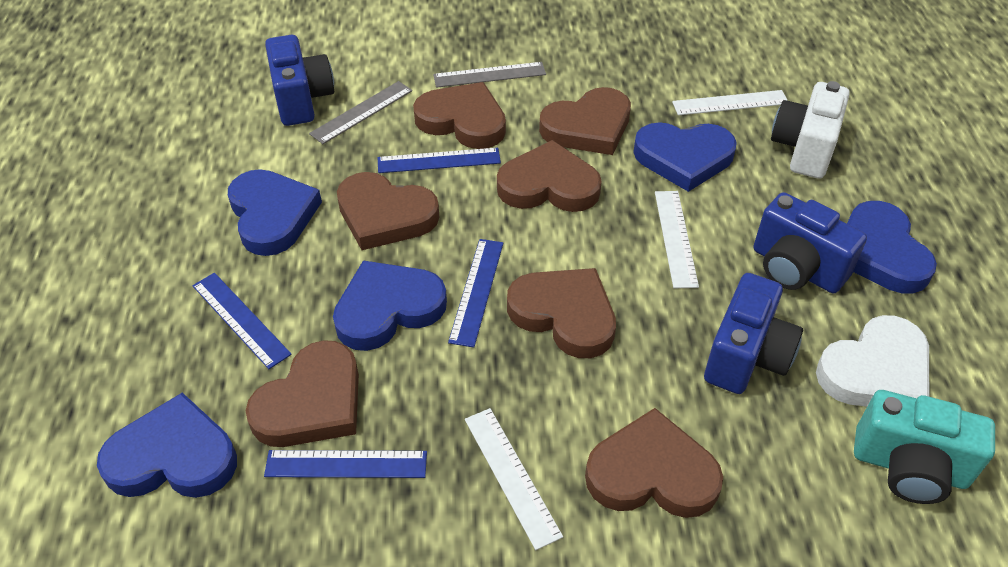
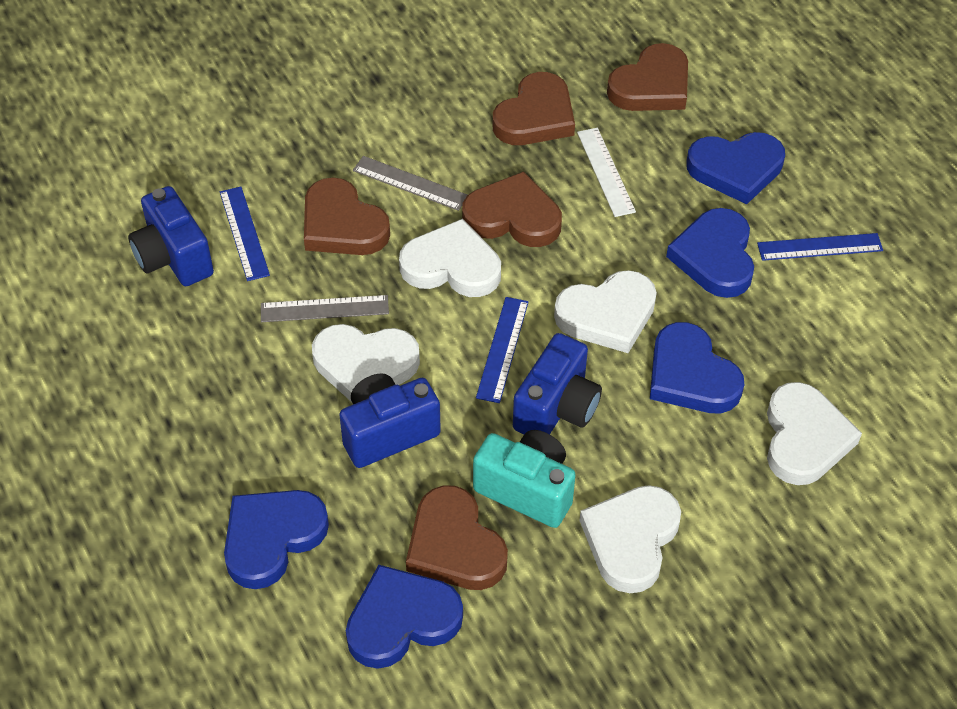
blue ruler: [192,273,292,369] [264,450,427,478] [378,148,501,173] [448,239,503,348] = 4 -> [220,187,270,281] [476,297,529,403] [757,233,883,261] = 3
brown heart: [246,340,359,447] [337,172,440,250] [413,82,506,149] [497,140,602,212] [507,268,616,358] [539,87,631,155] [585,408,723,518] = 7 -> [304,177,390,255] [406,485,508,590] [462,172,562,247] [493,72,575,145] [607,43,688,111] = 5
white camera: [771,81,850,179] = 1 -> none = 0
white heart: [816,315,929,407] = 1 -> [312,324,420,402] [399,219,501,297] [554,270,657,353] [579,485,681,593] [767,382,862,485] = 5
white ruler: [465,408,563,550] [655,191,699,288] [672,90,788,115] = 3 -> [577,128,636,217] = 1

